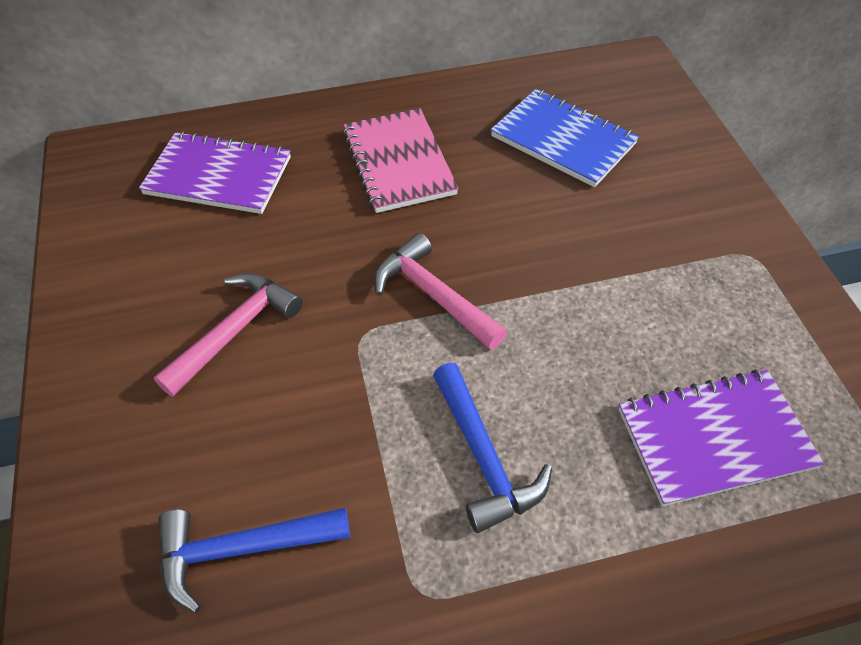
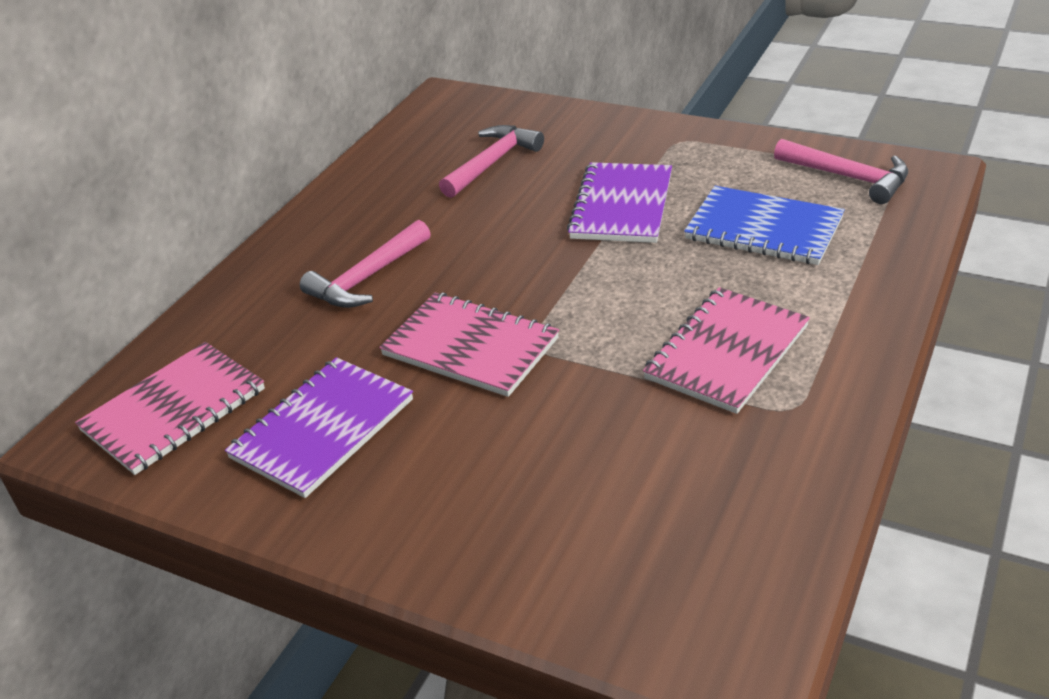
blue hammer: [158,508,350,613] [433,363,552,533] = 2 -> none = 0
pink hammer: [154,273,303,397] [374,233,507,350] = 2 -> [300,220,431,308] [439,125,544,198] [774,139,908,204] = 3
pink notebook: [343,108,458,213] = 1 -> [75,342,265,475] [379,292,559,397] [643,287,810,414] = 3

